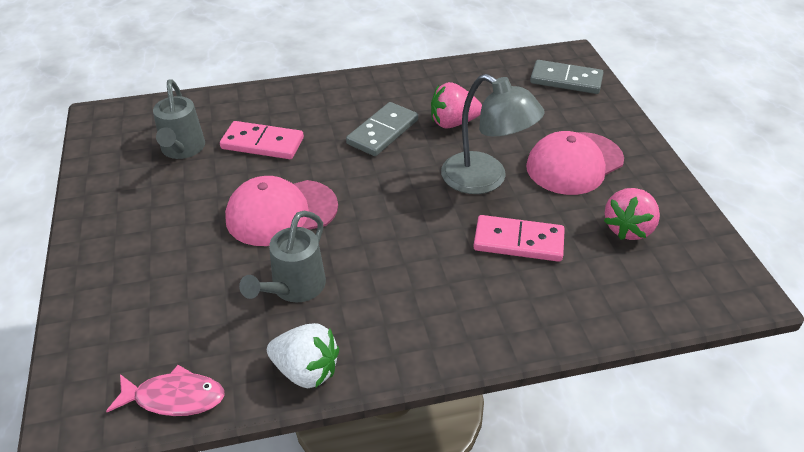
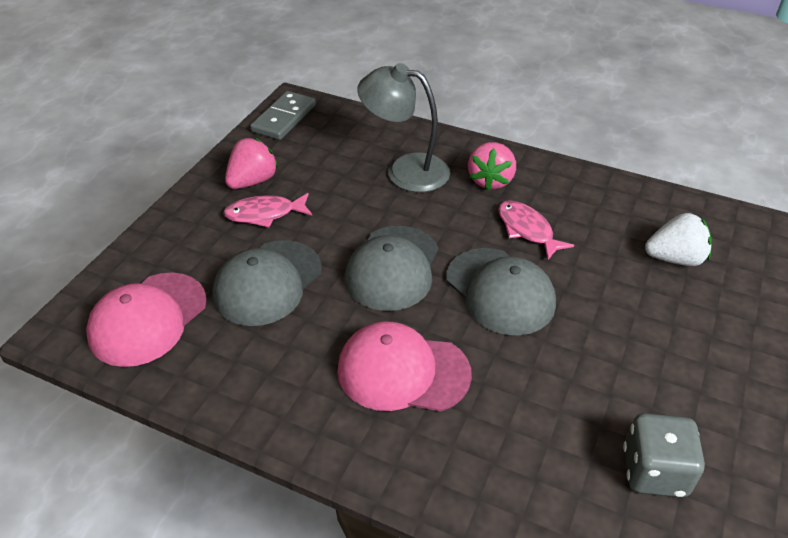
grey cap: none = 0 -> [212,240,322,326] [344,226,438,311] [447,248,556,335] = 3
grey dice: none = 0 -> [623,413,705,498] = 1
grey domino: [346,102,418,156] [530,60,604,94] = 2 -> [250,91,316,140] = 1
grey watering can: [153,79,205,159] [239,211,326,303] = 2 -> none = 0
pink domino: [220,121,304,159] [473,215,565,262] = 2 -> none = 0
pink fish: [106,365,225,416] = 1 -> [223,193,312,227] [498,200,574,260] = 2

